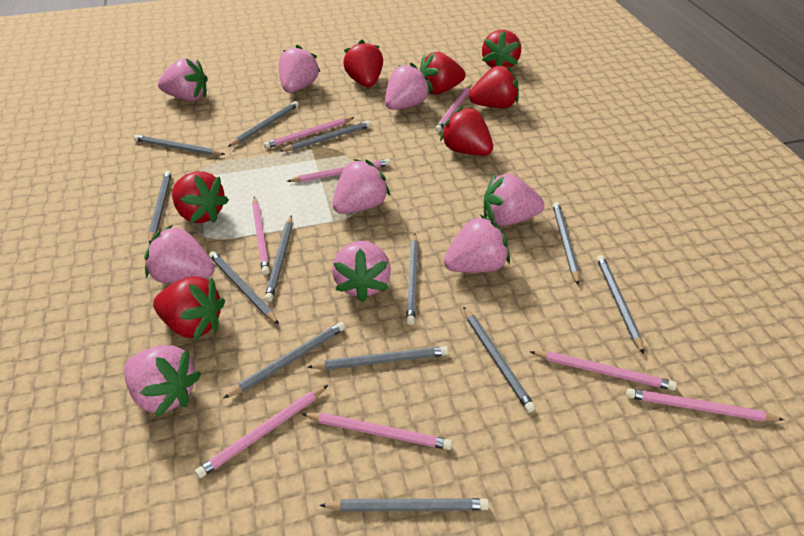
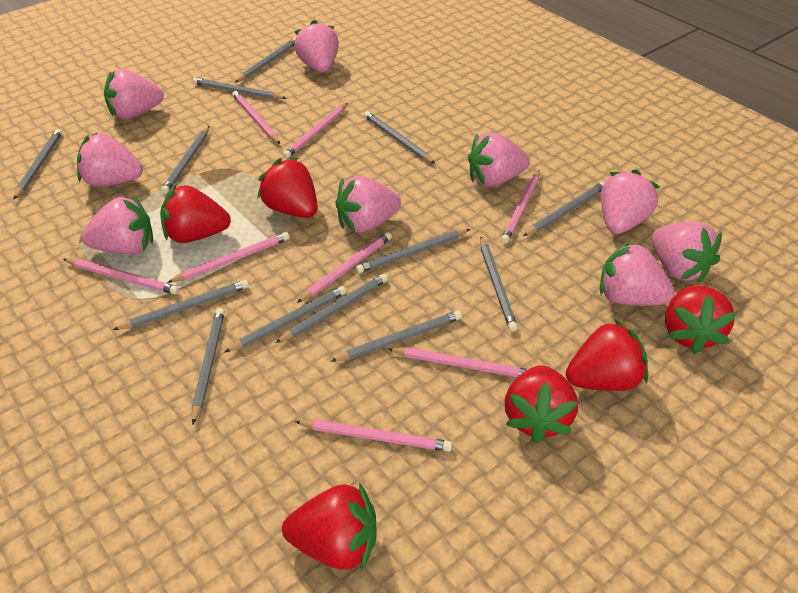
red strawberry: [153,276,225,340] [172,171,229,223] [343,40,383,87] [419,52,466,94] [440,106,493,156] [469,65,519,109] [482,30,521,68] = 7 -> [160,185,231,243] [257,158,318,218] [282,482,376,571] [505,365,578,443] [566,319,648,391] [665,285,737,354] = 6

